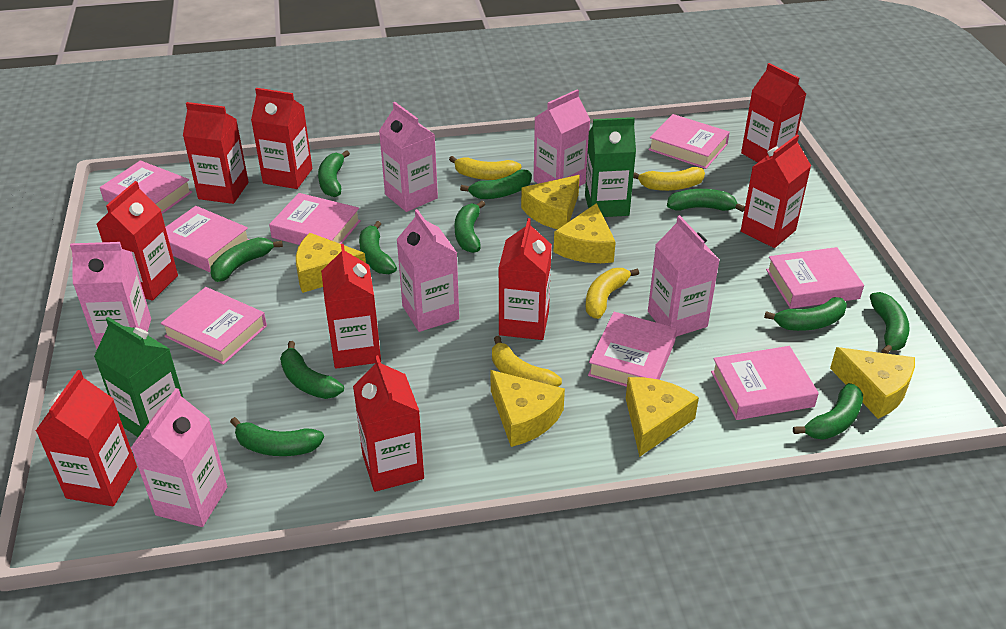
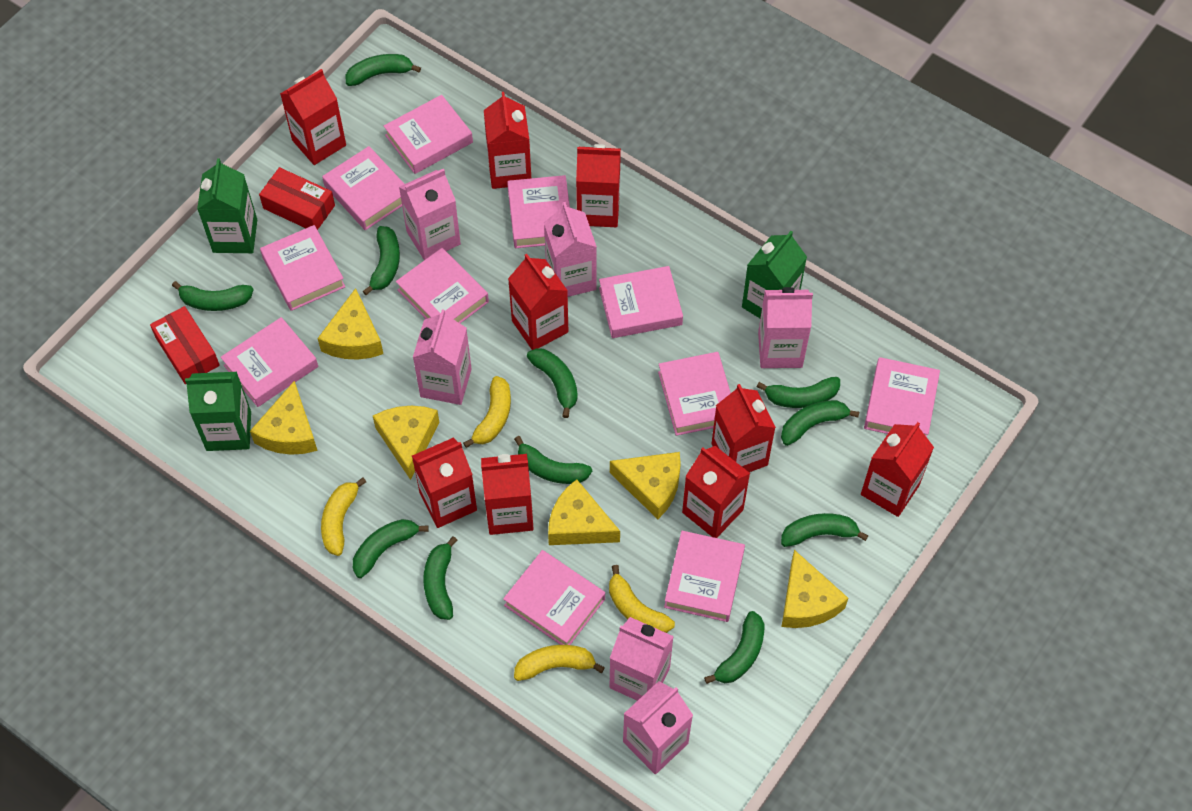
green carton: [94,317,183,437] [585,117,636,217] = 2 -> [185,372,251,451] [197,159,257,253] [742,231,807,318] = 3
pink book: [100,160,192,214] [161,287,267,365] [165,206,249,272] [269,193,361,245] [588,312,677,387] [648,114,730,169] [711,346,819,420] [766,247,864,309] = 8 -> [221,317,318,407] [260,225,345,311] [322,146,404,230] [384,95,473,174] [396,248,489,323] [503,550,605,645] [507,175,570,248] [599,266,683,338] [658,352,731,436] [664,531,745,622] [864,357,940,437] = 11
red box: none = 0 -> [150,306,220,384] [259,167,335,230] = 2

